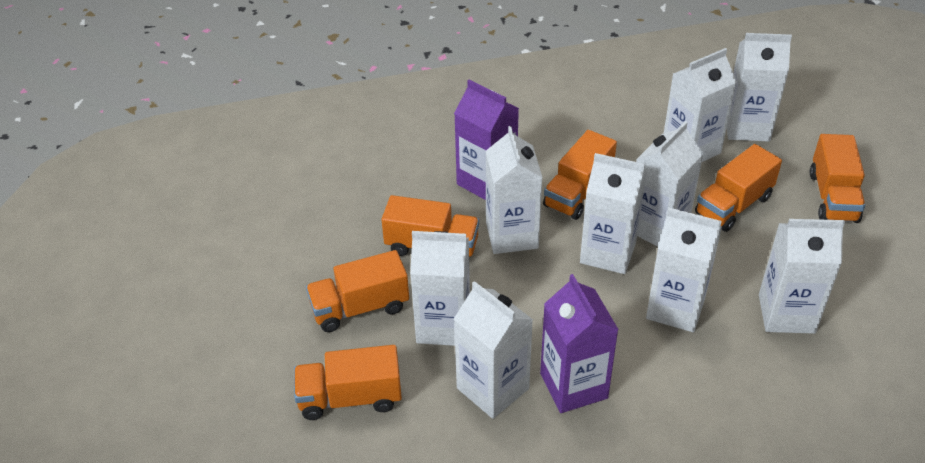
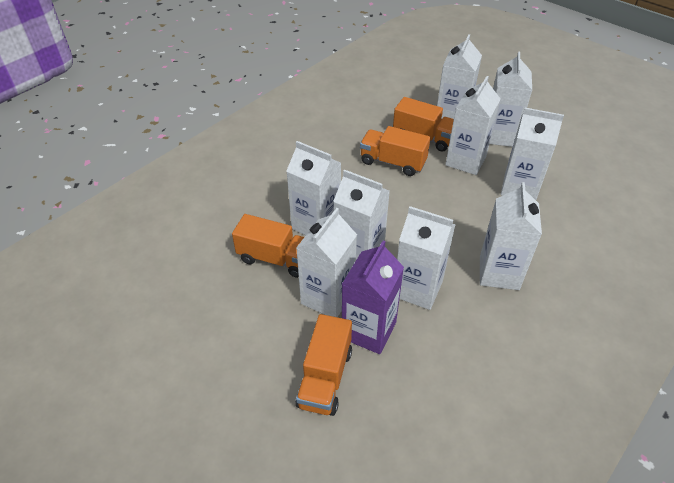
orange truck: [294,345,402,420] [306,250,409,332] [381,195,479,257] [543,130,617,220] [695,144,782,232] [810,134,865,223] = 6 -> [232,214,304,278] [296,314,352,416] [360,126,430,176] [393,97,454,152] = 4
purple carton: [454,80,519,200] [540,274,619,413] = 2 -> [342,240,404,354] = 1

